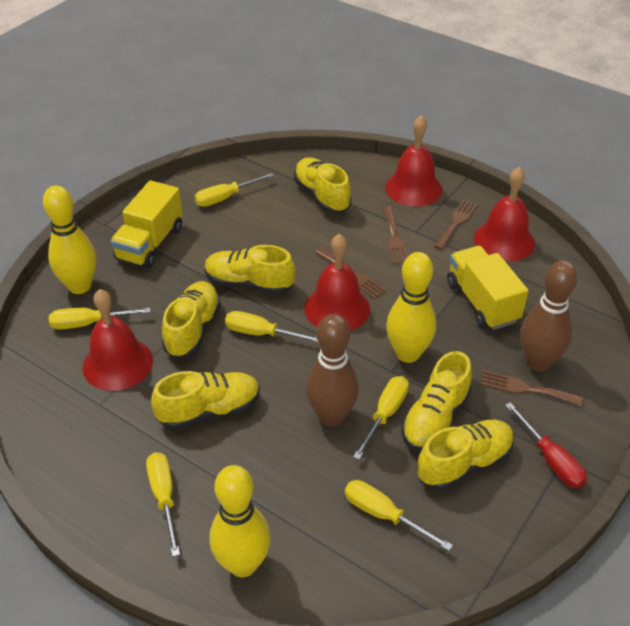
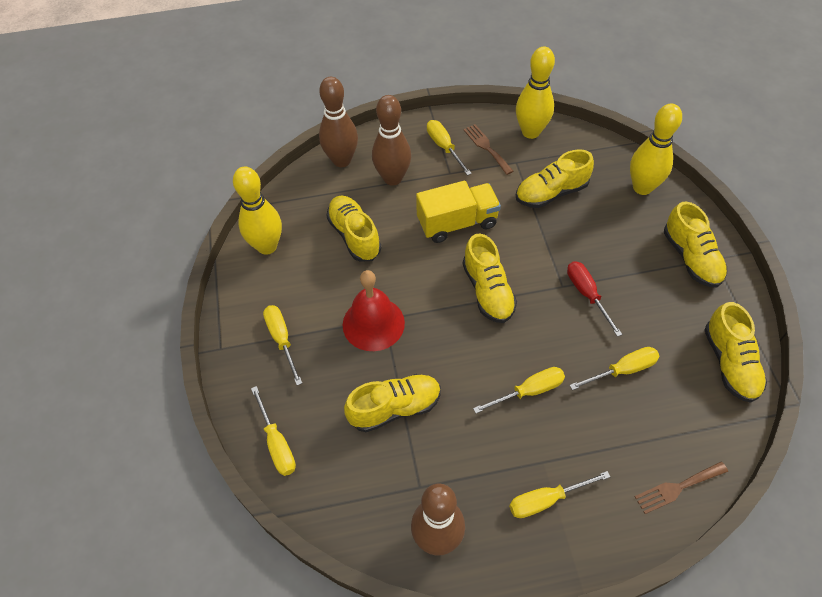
brown bowling pin: [306,314,359,426] [520,260,578,371] = 2 -> [319,77,358,167] [372,95,411,186] [411,484,465,556] = 3
brown fork: [315,248,387,299] [382,206,408,264] [434,199,478,250] [481,370,583,406] = 4 -> [463,124,513,175] [635,461,728,514] = 2
red bell: [82,289,153,391] [305,234,370,331] [385,115,443,206] [474,167,535,261] = 4 -> [343,270,405,351] = 1
yellow truck: [110,180,183,268] [447,246,528,330] = 2 -> [416,181,501,243] = 1

